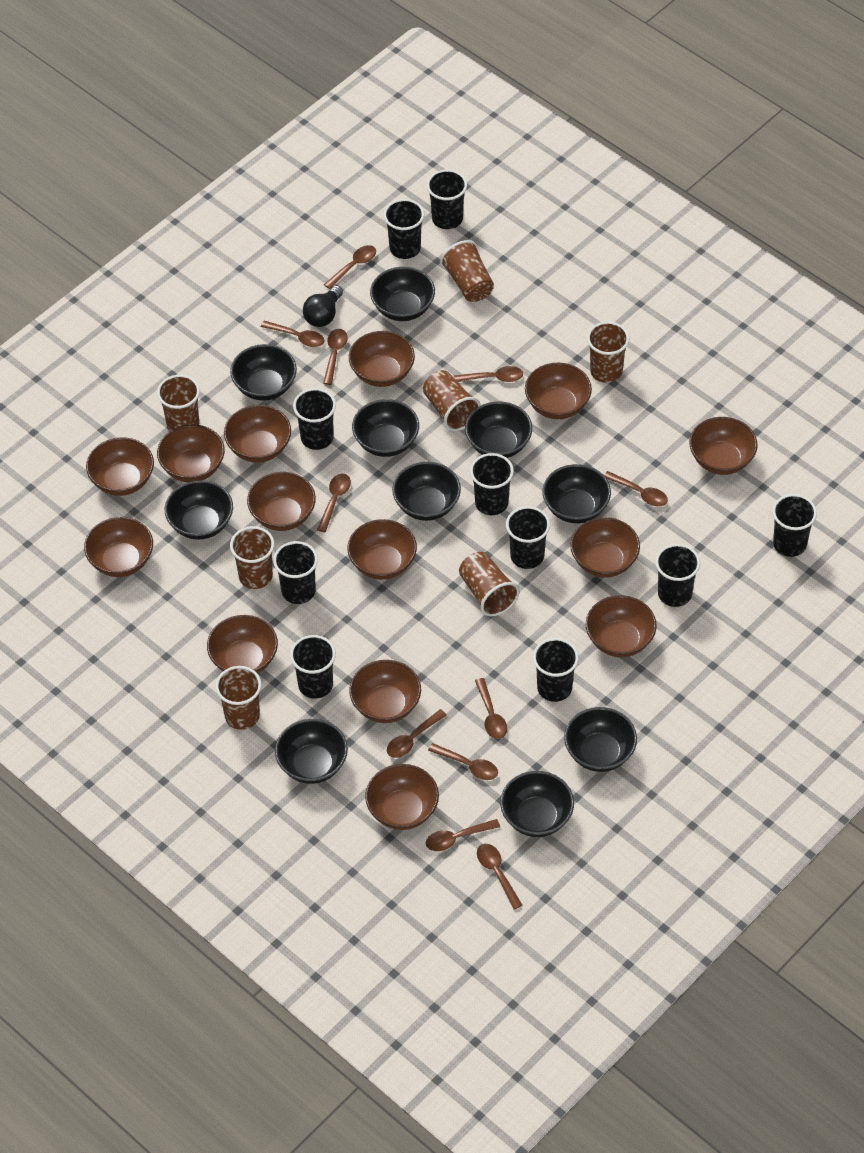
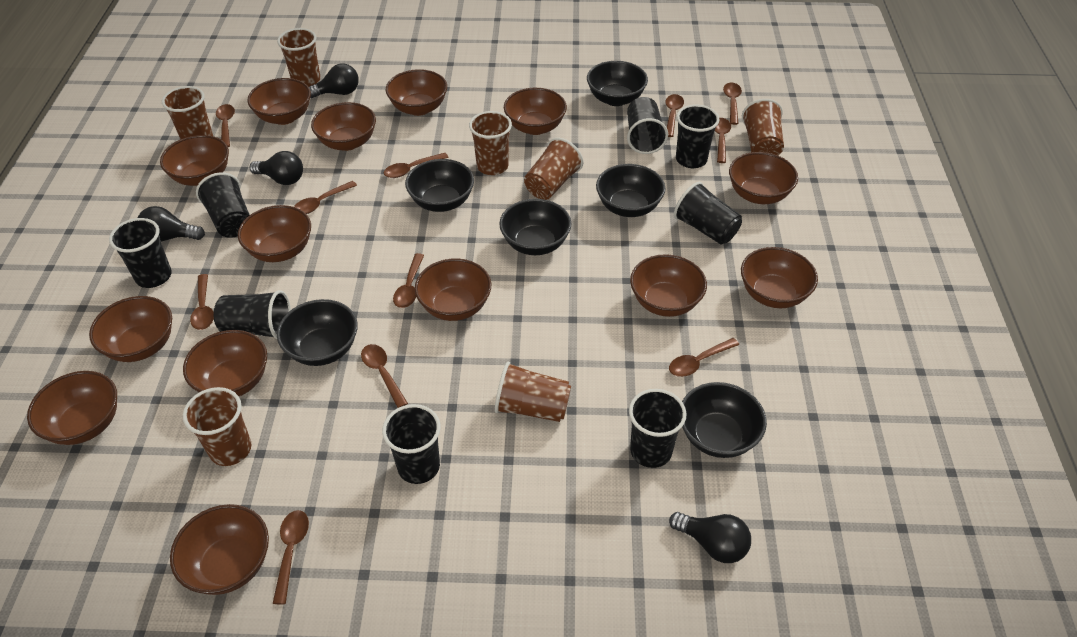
black bowl: [165,480,233,540] [230,344,297,401] [275,719,348,784] [352,399,419,457] [370,267,435,321] [392,462,461,521] [465,401,532,458] [500,771,574,837] [542,464,611,523] [564,707,637,772] = 10 -> [277,299,358,366] [405,159,474,212] [499,199,571,255] [587,61,648,106] [596,164,666,217] [682,382,767,458] = 6
black cup: [273,541,318,604] [290,635,336,699] [293,388,336,450] [384,199,424,259] [427,170,467,229] [470,453,514,515] [506,506,550,569] [533,638,579,702] [655,544,700,607] [772,494,817,557] = 10 -> [109,218,172,288] [196,172,250,238] [214,290,291,339] [382,404,441,484] [627,97,668,154] [629,389,686,468] [674,182,742,245] [676,105,720,168] = 8
black light bulb: [303,285,343,327] = 1 -> [137,206,205,242] [250,151,303,185] [309,63,359,98] [669,512,751,563] = 4

